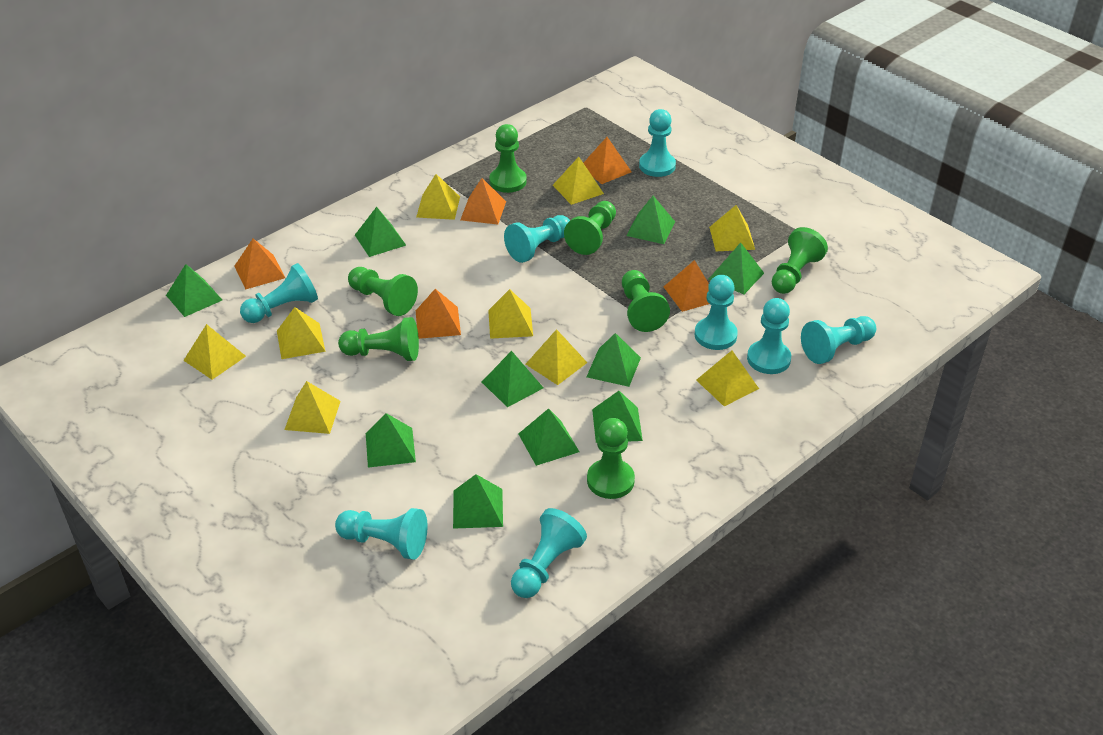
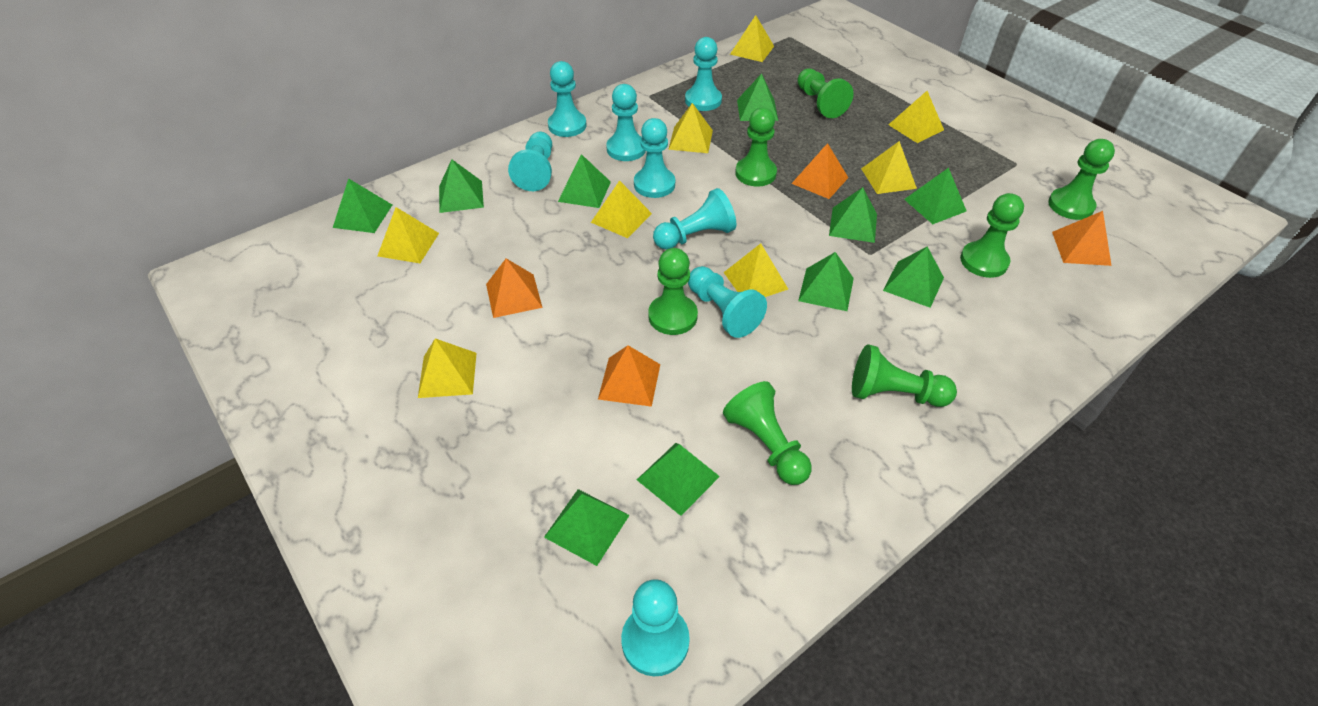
orange pyramid: [235,239,285,289] [416,289,461,339] [460,178,506,224] [584,137,632,184] [663,260,709,312] = 5 -> [486,258,542,318] [598,345,660,407] [791,143,848,199] [1052,211,1112,266] = 4
yellow pyramid: [183,324,246,380] [277,307,325,359] [284,381,341,434] [416,174,460,220] [488,289,533,339] [526,329,587,385] [553,157,604,205] [696,350,759,406] [709,205,755,251] = 9 -> [377,207,439,263] [418,338,477,398] [591,180,652,238] [668,103,713,153] [723,243,788,297] [730,15,774,62] [861,141,917,194] [888,91,944,143] = 8

